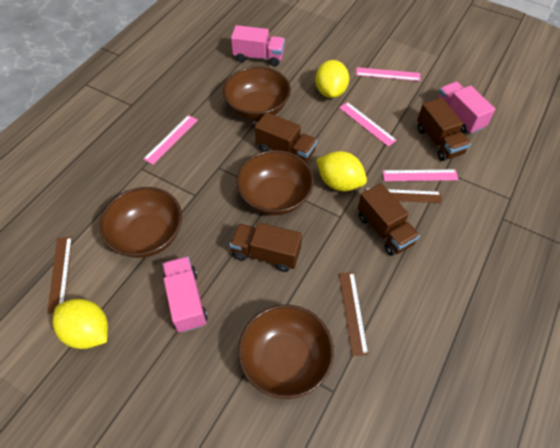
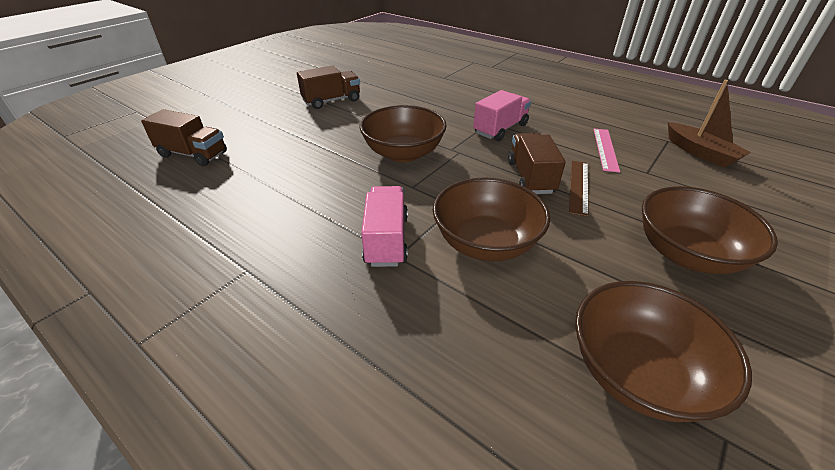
brown boat: none = 0 -> [668,80,751,168] = 1
brown ruler: [47,237,72,314] [339,272,369,356] [365,188,442,203] = 3 -> [569,161,588,217] = 1
brown truck: [229,222,302,272] [255,112,317,163] [358,183,420,256] [417,98,471,161] = 4 -> [141,109,227,166] [297,65,360,109] [508,133,566,194] = 3
pink ruler: [143,115,198,165] [339,102,397,147] [356,67,420,81] [383,169,459,181] = 4 -> [594,129,620,173] = 1
pink truck: [162,256,208,332] [231,25,285,66] [437,82,495,134] = 3 -> [361,186,408,267] [473,90,531,141] = 2
yellow lemon: [53,299,108,349] [315,60,349,98] [316,151,367,191] = 3 -> none = 0

